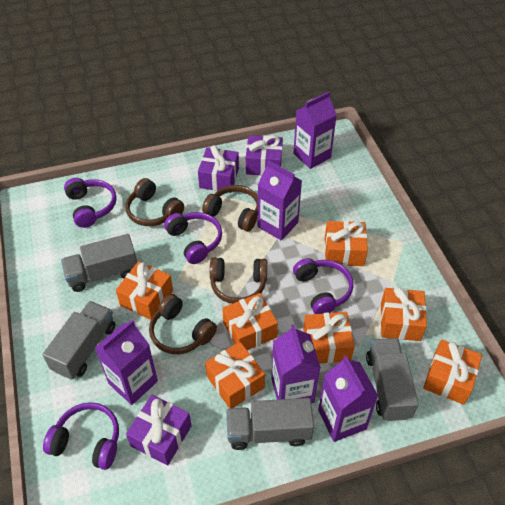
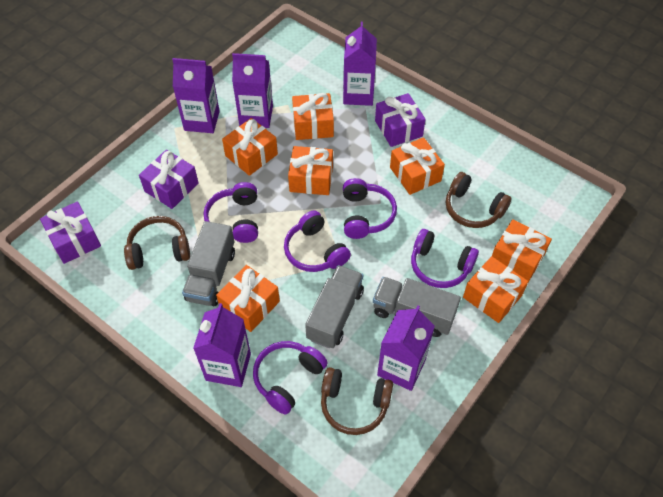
brown headphones: [125,178,184,226] [149,294,217,354] [202,185,258,232] [210,258,267,304] = 4 -> [124,216,190,270] [321,367,393,435] [446,172,511,228] = 3
grey truck: [43,301,116,380] [61,234,137,292] [226,398,314,450] [366,338,419,421] = 4 -> [182,221,235,306] [305,265,364,348] [373,277,461,337] = 3
purple headphones: [43,402,119,470] [64,178,117,228] [164,212,222,264] [293,258,353,314] = 4 -> [204,182,258,243] [253,341,328,415] [284,210,351,272] [343,178,397,239] [411,229,479,288] = 5

